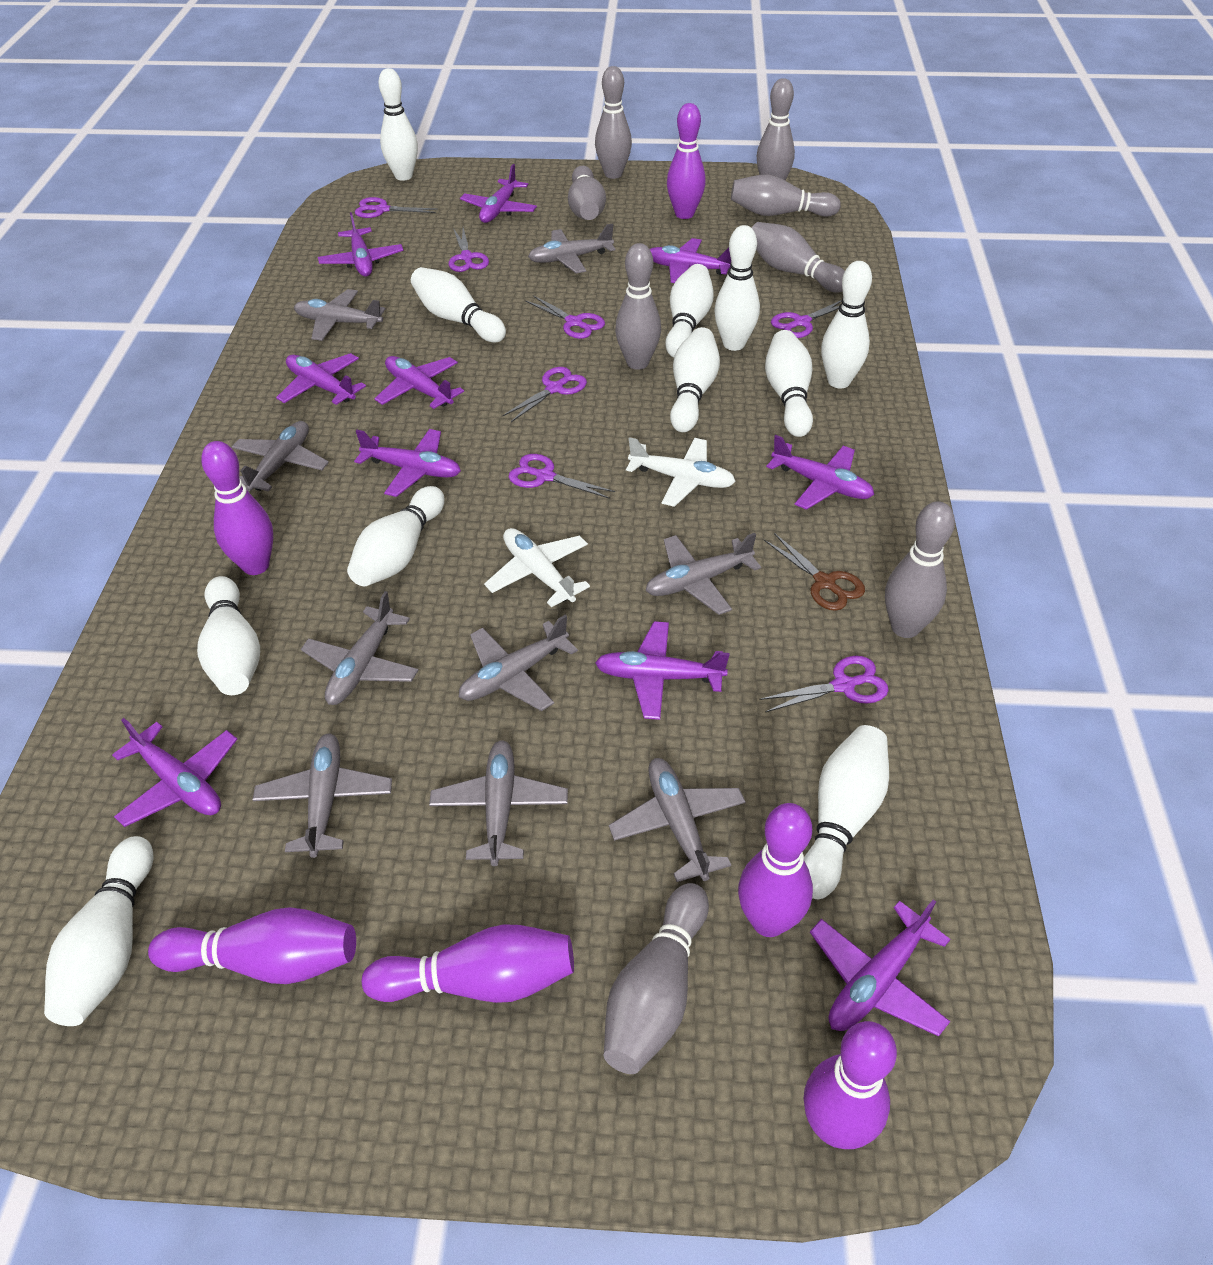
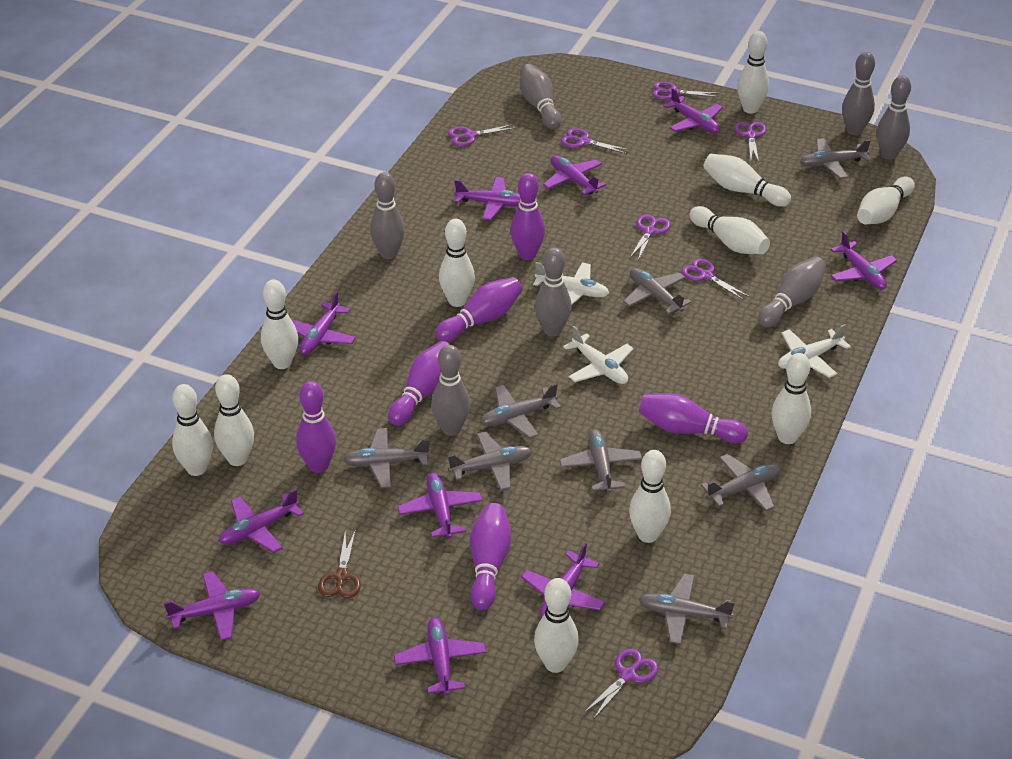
grey bowling pin: [568,166,606,220] [595,66,632,179] [604,883,709,1074] [615,243,661,370] [731,175,841,217] [752,222,845,293] [757,78,795,180] [885,501,955,638] = 8 -> [370,172,405,259] [431,345,470,436] [520,64,562,130] [535,248,571,337] [758,257,826,327] [842,52,875,135] [877,76,911,160] = 7
grey plane: [232,421,329,492] [252,734,392,858] [294,289,386,341] [301,591,418,705] [429,740,568,866] [459,615,578,711] [528,223,615,273] [609,758,746,882] [645,533,761,615] = 9 -> [343,428,430,488] [447,432,532,491] [480,383,561,439] [559,429,643,493] [623,268,692,314] [639,574,735,644] [701,454,781,511] [800,138,871,179] = 8
white plane: [484,528,590,607] [626,437,736,507] = 2 -> [533,262,609,305] [563,326,634,384] [778,324,851,378] = 3

